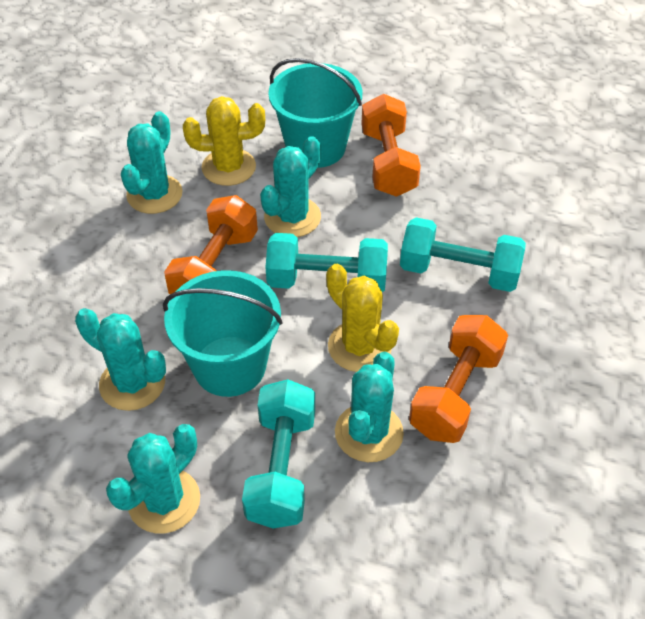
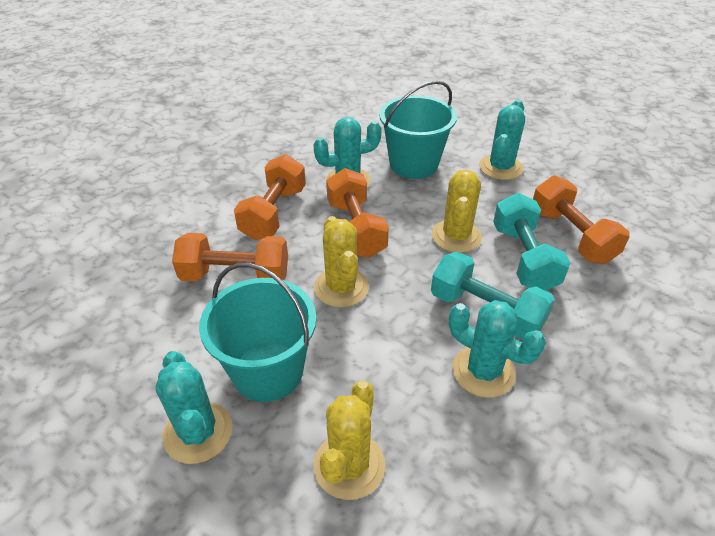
orange dumbbell: [164,195,258,294] [362,94,421,197] [409,315,508,443] = 3 -> [172,233,288,281] [234,154,306,240] [326,168,389,258] [533,176,630,264] = 4
turquoise cactus: [75,308,166,411] [106,424,200,534] [121,111,183,214] [260,136,321,237] [335,351,404,462] = 5 -> [156,351,233,464] [313,117,382,187] [449,300,546,398] [479,100,525,180] = 4
turquoise dumbbell: [242,379,315,529] [265,233,388,292] [400,217,526,292] = 3 -> [431,252,555,340] [493,193,570,291] = 2
yellow cactus: [183,96,265,186] [326,264,399,372] = 2 -> [314,216,369,308] [314,380,385,500] [432,169,482,253] = 3

